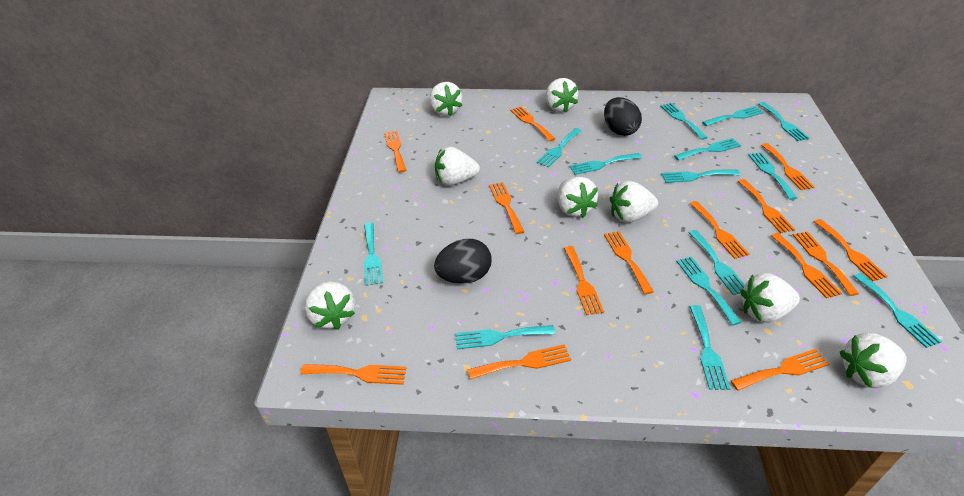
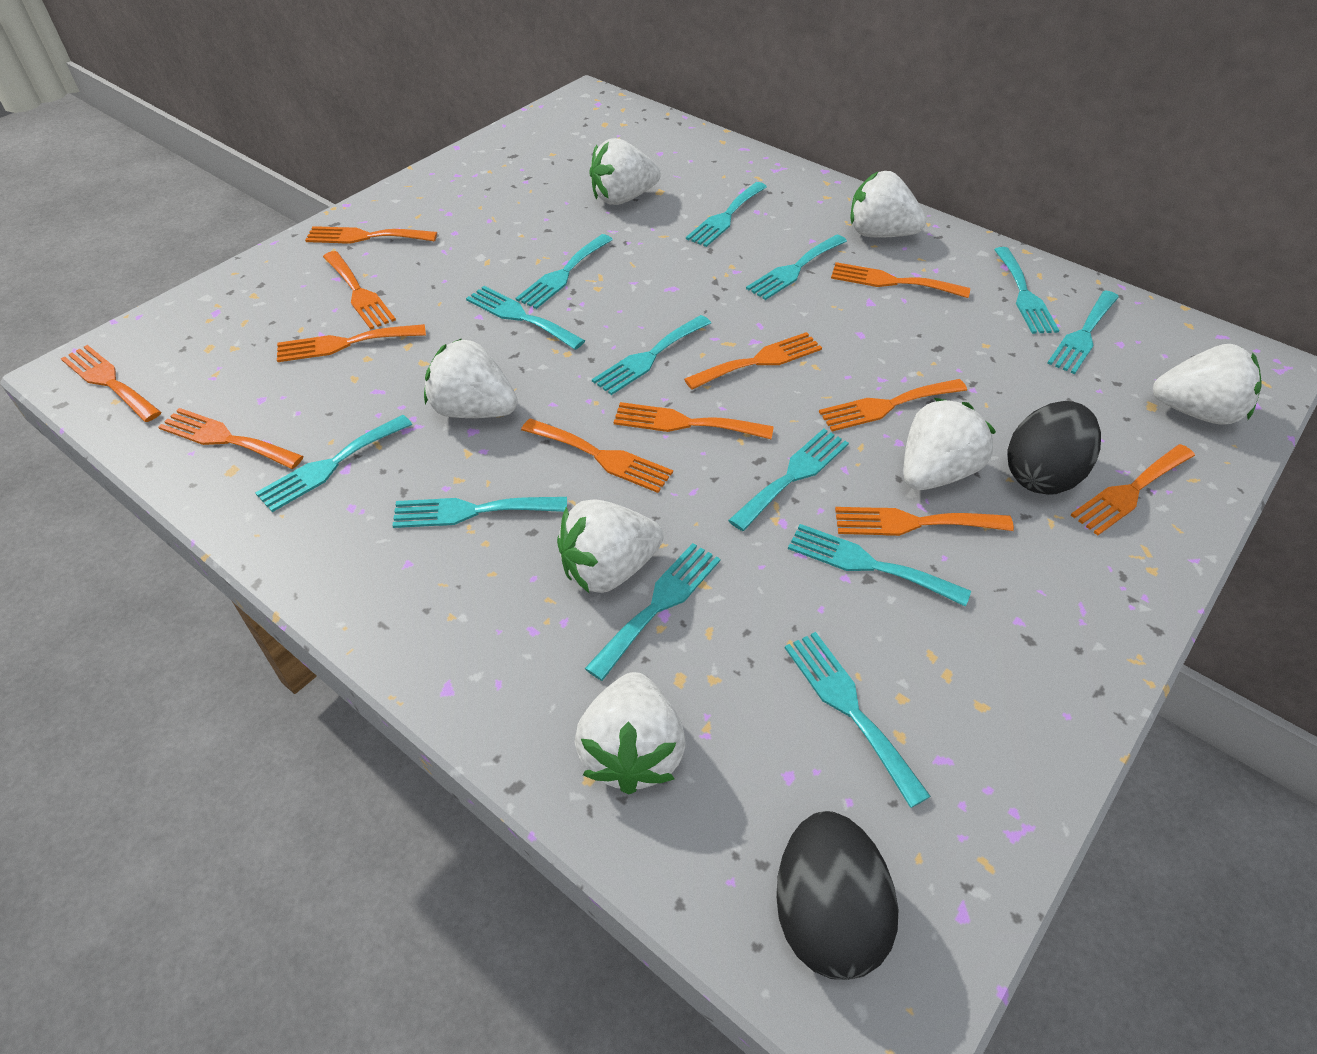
orange fork: [300,364,406,385] [384,131,407,173] [467,345,571,380] [489,182,525,234] [510,107,555,142] [564,246,604,315] [604,231,654,294] [689,201,749,259] [731,349,829,391] [738,179,795,233] [761,143,815,190] [771,233,842,299] [793,231,859,296] [814,219,888,281] = 14 -> [61,345,161,422] [158,408,303,469] [277,324,426,362] [305,226,437,244] [323,251,396,330] [521,418,673,493] [614,402,774,439] [684,332,822,390] [819,379,967,431] [831,262,970,298] [835,507,1014,536] [1071,444,1195,535] = 12
turquoise fork: [364,223,383,286] [455,325,555,349] [536,128,582,168] [569,153,642,175] [660,103,708,140] [661,169,740,183] [674,138,741,161] [676,257,741,326] [689,230,745,295] [689,305,730,390] [702,106,764,126] [748,152,797,200] [759,102,809,141] [853,273,942,348] = 14 -> [255,415,412,512] [392,497,567,528] [466,286,585,350] [516,234,613,309] [585,543,721,681] [592,315,711,395] [686,182,767,247] [728,428,849,531] [746,234,847,300] [785,632,931,808] [788,524,971,607] [994,247,1060,334] [1047,291,1119,374] = 13
white strawberry: [305,281,355,330] [430,82,463,116] [435,147,480,186] [546,78,578,113] [558,177,598,218] [610,181,658,223] [740,273,800,323] [840,333,907,388] = 8 -> [424,338,518,418] [557,499,663,594] [575,672,685,795] [589,138,661,205] [850,171,926,238] [904,398,996,490] [1153,344,1262,425] = 7

